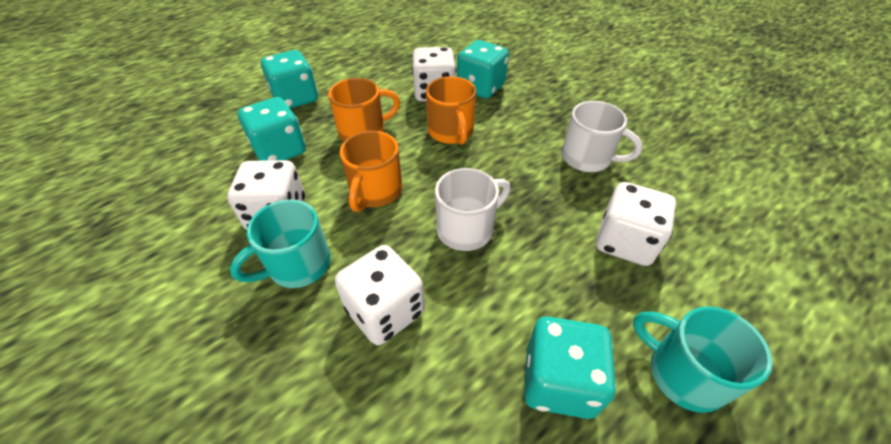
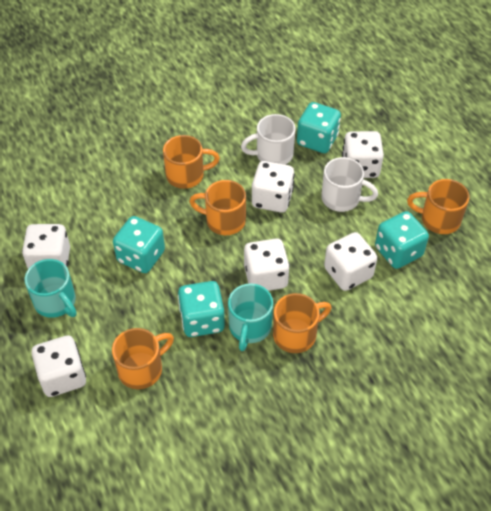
orange mug: [328,78,400,142] [340,131,402,212] [426,76,476,145] = 3 -> [112,328,174,389] [163,135,220,189] [189,180,246,235] [273,293,332,353] [407,179,469,234] = 5
white dice: [227,160,305,230] [335,245,425,345] [412,47,456,102] [596,182,676,266] = 4 -> [22,224,70,269] [31,336,86,397] [244,238,290,291] [252,161,295,213] [324,232,377,291] [342,131,384,178] = 6

